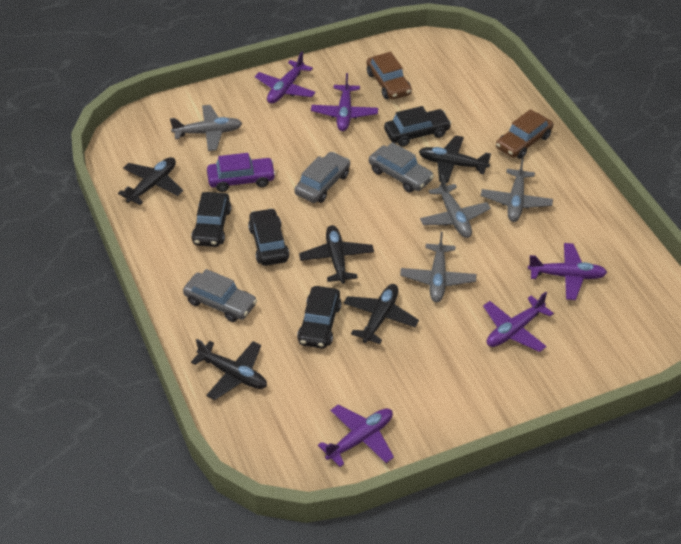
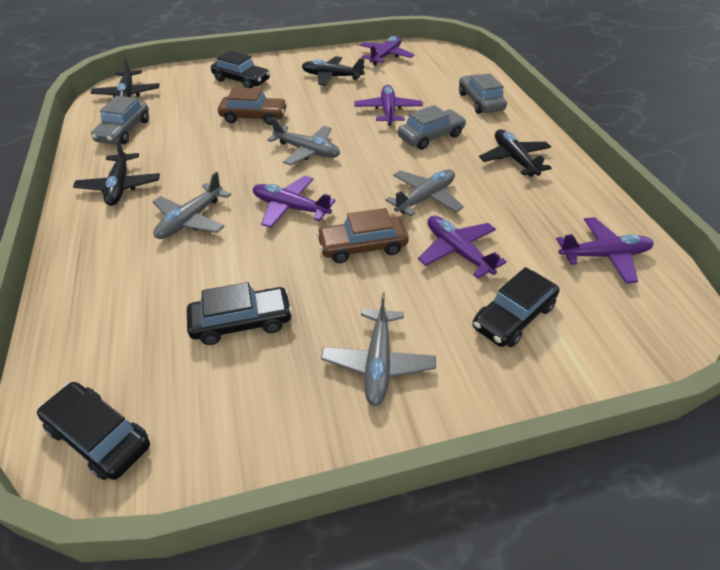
black plane: [118,157,183,205] [191,339,267,400] [299,225,374,284] [344,284,419,344] [419,135,491,183] = 5 -> [73,139,160,206] [91,57,160,98] [302,56,365,85] [479,129,552,177] = 4
purple car: [207,153,276,192] = 1 -> none = 0

